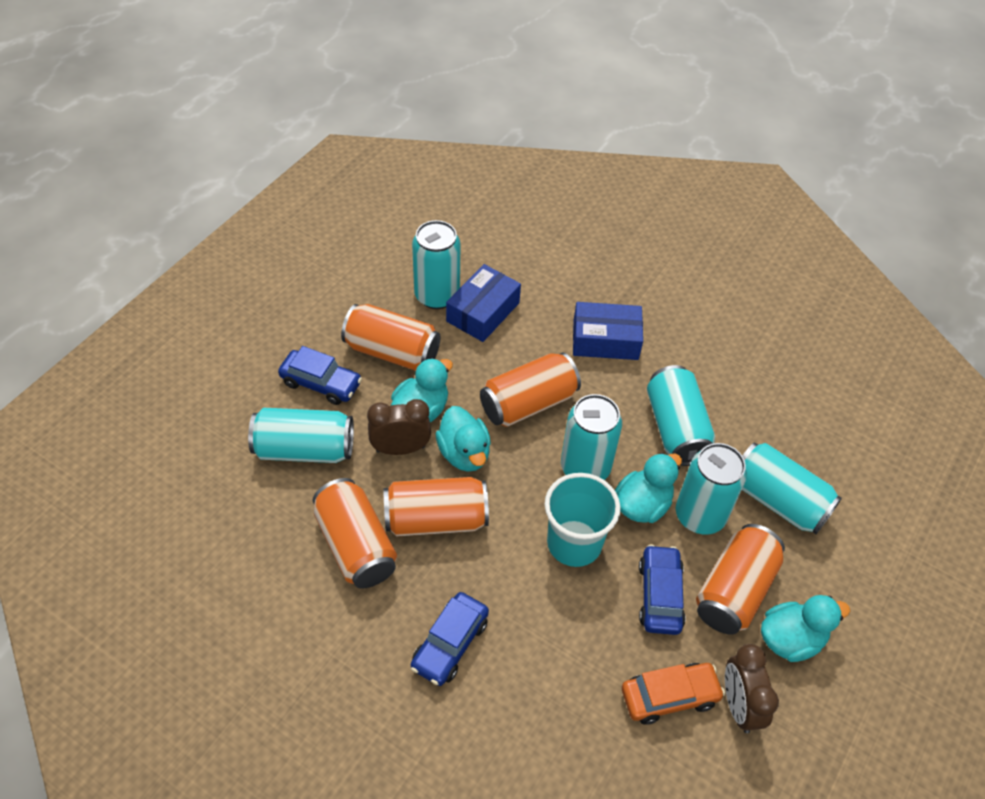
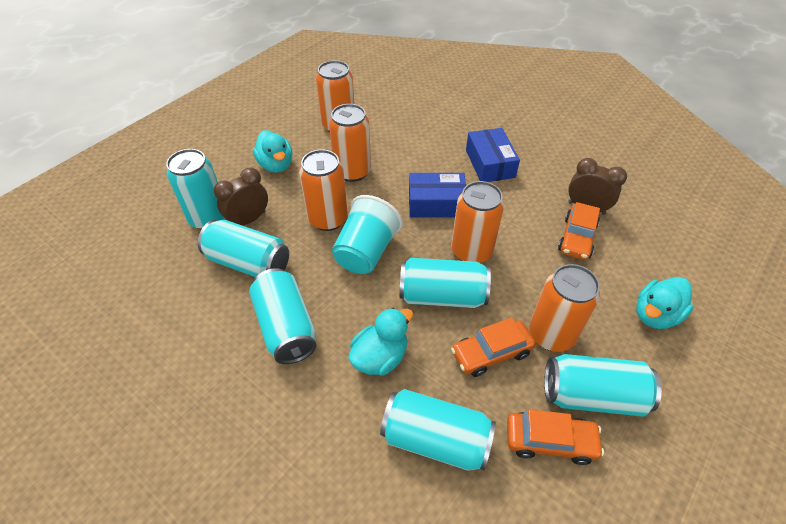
blue car: [278,346,362,405] [411,592,489,686] [639,544,686,635] = 3 -> none = 0
orange car: [622,663,725,725] = 1 -> [451,317,536,377] [507,409,604,465] [558,202,600,260] = 3
turquoise duck: [391,358,453,422] [436,406,491,472] [615,453,682,523] [761,595,850,662] = 4 -> [253,130,292,173] [349,308,413,376] [636,277,694,329] = 3

